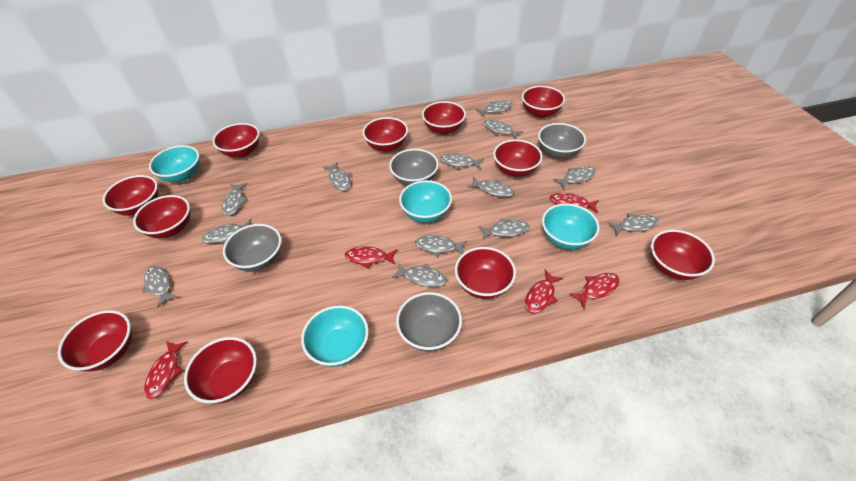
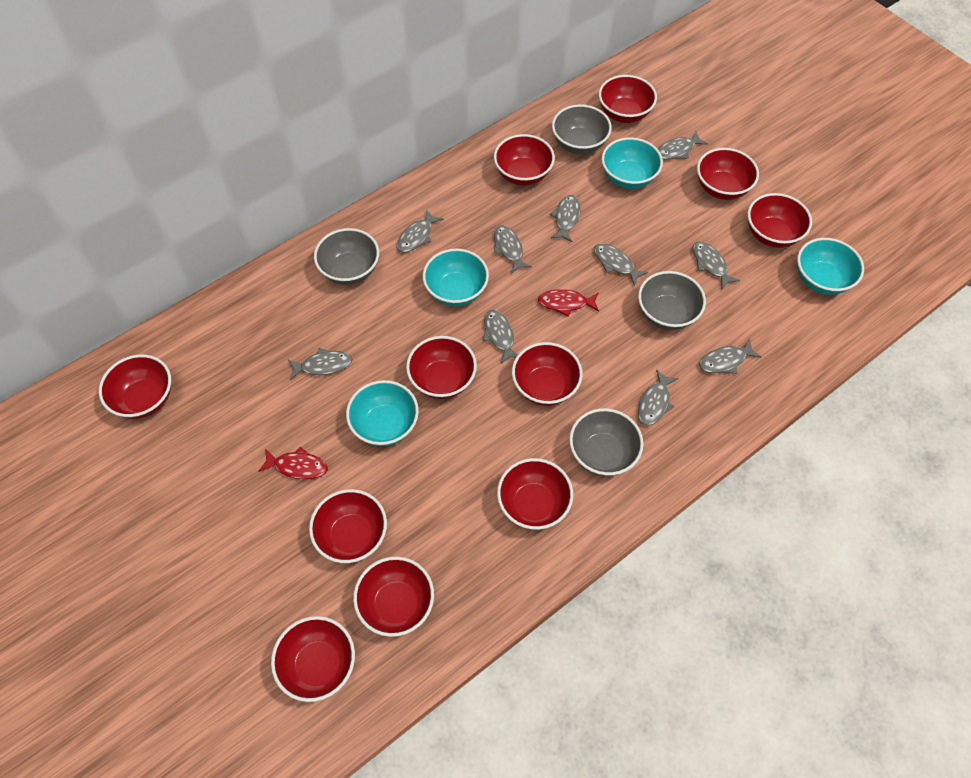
grey fish: [142,266,178,308] [202,219,251,243] [222,183,248,216] [323,162,351,191] [392,262,447,287] [415,235,467,257] [440,153,484,170] [467,177,514,197] [475,101,513,117] [478,218,529,240] [483,120,523,139] [553,166,596,189] [607,213,659,236] = 13 -> [288,348,352,380] [397,209,443,253] [483,310,518,364] [494,225,532,274] [550,195,581,242] [594,244,648,286] [638,369,679,426] [658,131,708,160] [693,241,740,289] [699,339,761,374] = 10
red fish: [144,341,187,399] [345,246,397,268] [525,270,563,313] [550,193,599,213] [569,273,620,308] = 5 -> [258,447,328,479] [538,289,599,316] = 2

